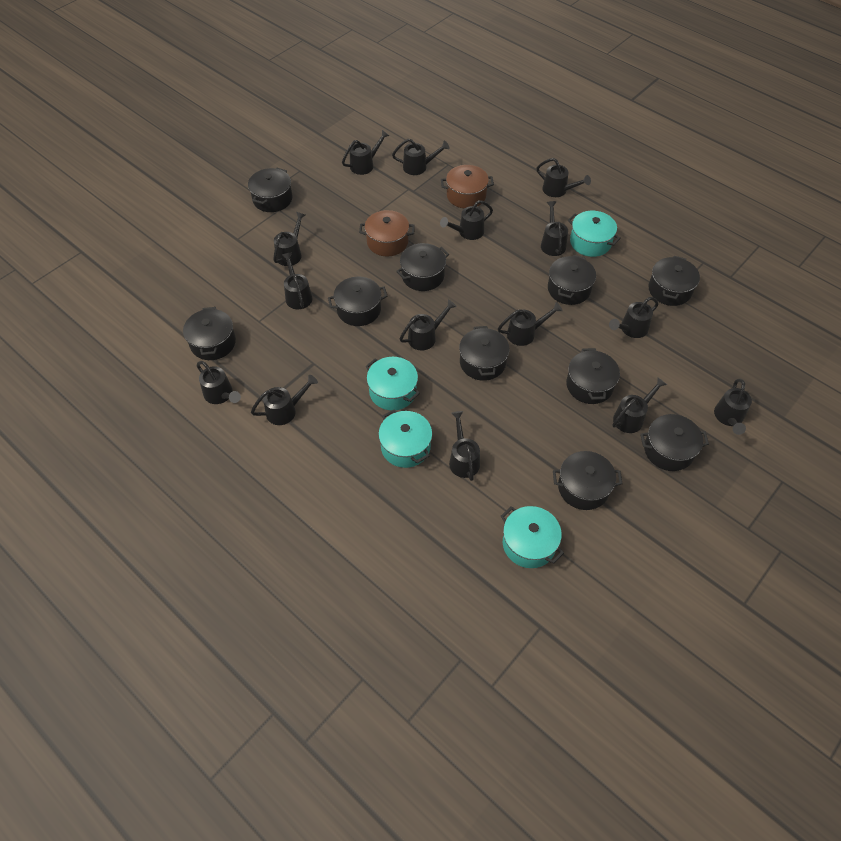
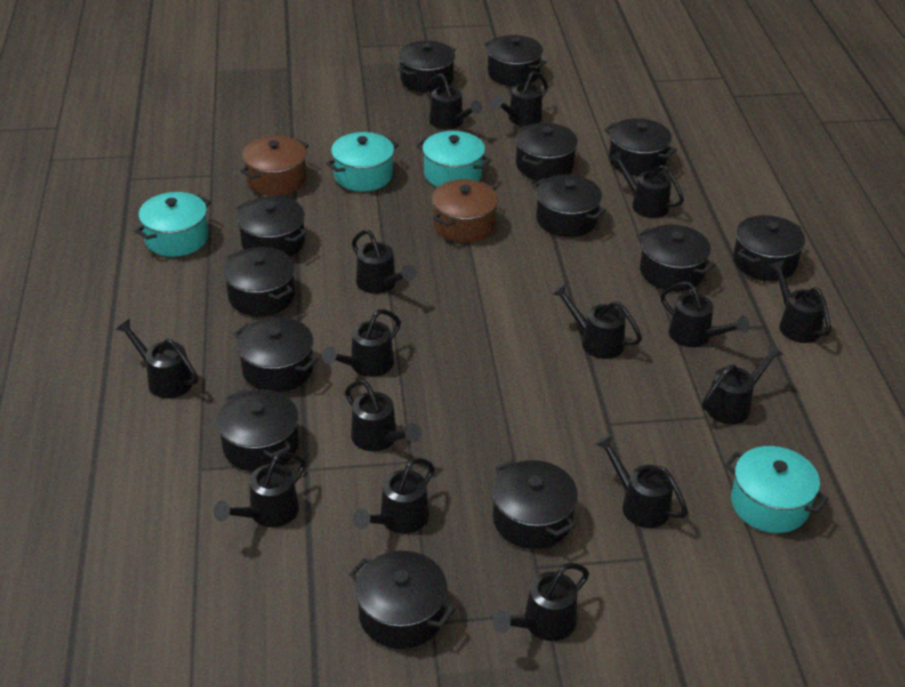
black pot: [183,307,236,360] [248,168,292,212] [328,277,388,326] [396,243,449,291] [459,326,510,381] [548,255,596,305] [553,451,623,510] [566,348,620,404] [640,414,709,471] [648,256,700,306] = 10 -> [217,389,298,472] [223,247,295,316] [234,317,319,392] [236,196,307,257] [349,551,455,649] [397,41,456,92] [484,35,547,86] [492,459,578,549] [516,123,578,180] [532,175,606,237] [604,118,677,176] [637,225,715,291] [733,215,805,281] = 13

